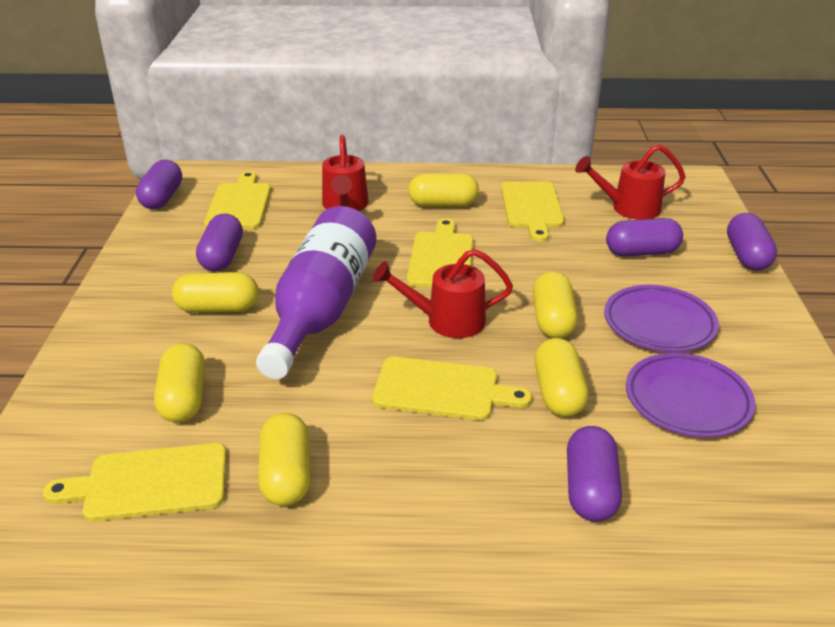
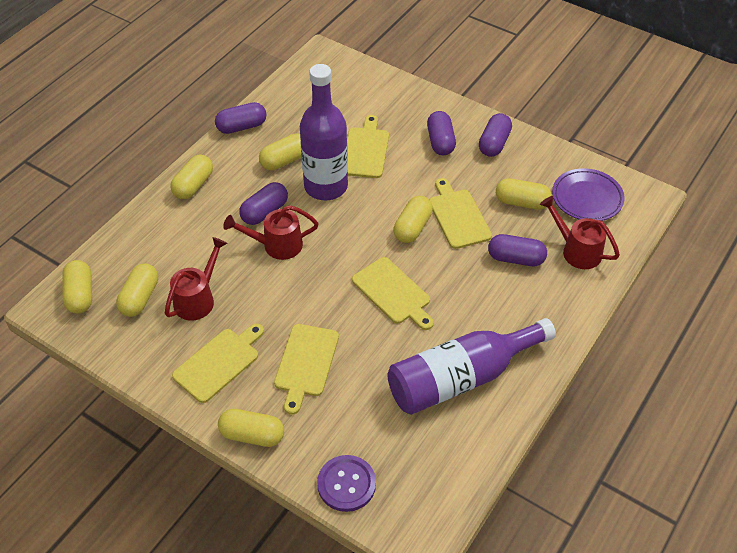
purple bottle: [256,206,377,379] = 1 -> [300,64,348,200] [387,318,556,415] = 2
purple button: none = 0 -> [317,455,376,512] = 1
purple plate: [604,285,719,352] [626,353,755,437] = 2 -> [552,168,625,221] = 1
yellow capsule: [154,343,205,422] [172,272,258,313] [258,413,311,506] [408,173,479,207] [533,271,578,338] [535,338,589,417] = 6 -> [62,260,92,314] [116,264,158,317] [170,155,213,199] [218,409,284,447] [259,133,301,170] [393,196,433,243] [496,178,552,210] = 7

